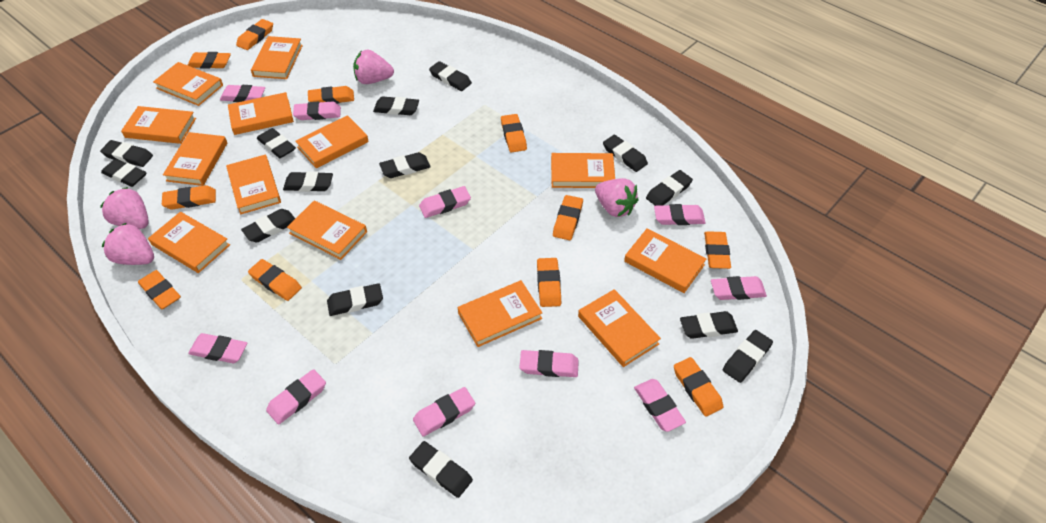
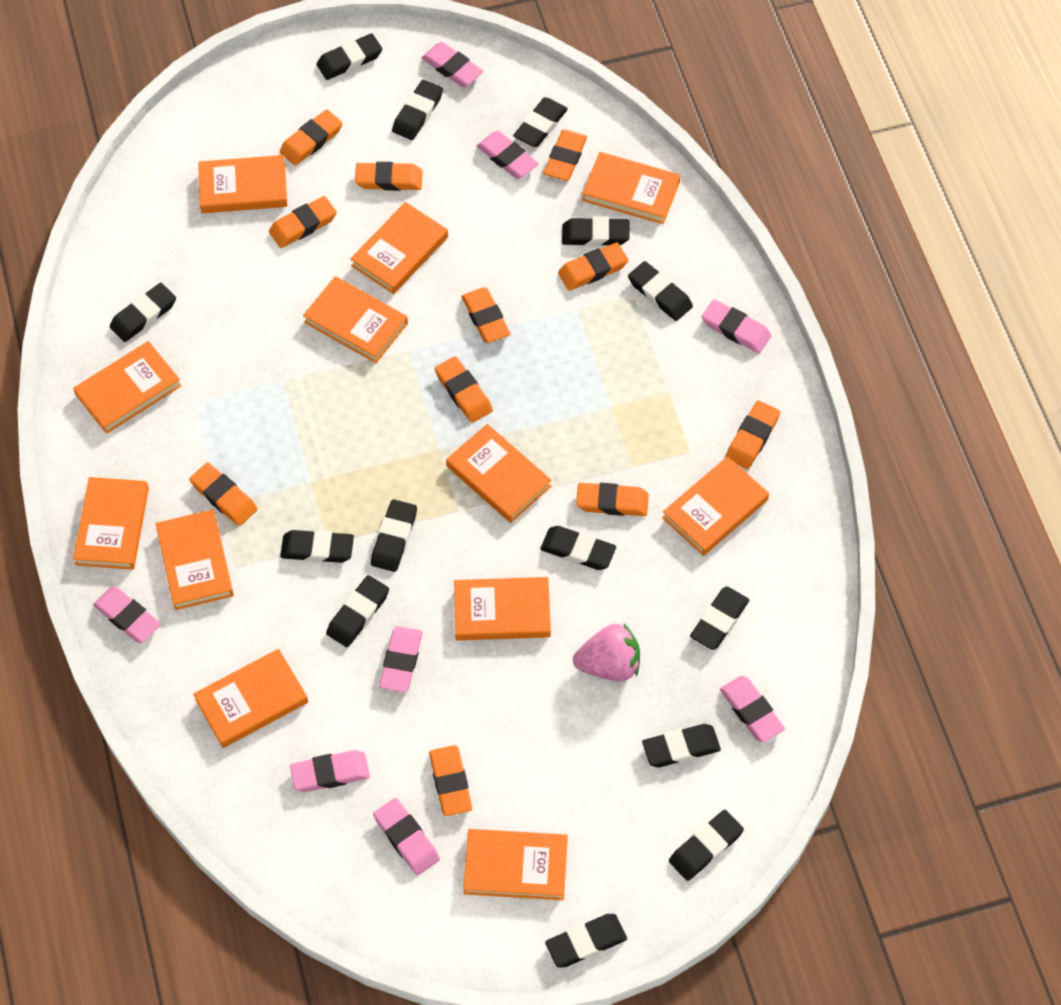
orange book: [121,106,196,144] [148,212,230,273] [153,62,223,106] [163,132,227,186] [226,155,281,214] [228,92,294,135] [251,36,303,79] [287,200,367,260] [295,115,369,168] [458,280,542,347] [551,153,615,188] [578,289,661,367] [624,228,706,293] = 13 -> [73,341,182,434] [73,477,149,570] [155,509,234,610] [193,649,308,748] [198,155,287,213] [303,276,408,363] [350,202,448,294] [446,424,552,523] [454,577,551,641] [463,829,568,900] [582,152,681,224] [662,456,769,556] = 12
pink eraser: [188,333,247,363] [220,85,265,102] [266,369,326,425] [293,101,341,120] [413,387,475,437] [419,186,471,218] [519,350,579,377] [634,379,686,432] [654,204,706,225] [711,276,767,300] = 10 -> [93,586,161,643] [290,750,370,792] [373,798,440,875] [379,626,423,693] [422,42,483,87] [477,131,539,179] [701,299,771,353] [720,676,785,743] = 8
pink strawberry: [100,187,149,229] [102,223,154,265] [353,50,394,84] [595,178,638,217] = 4 -> [573,624,640,681] = 1

